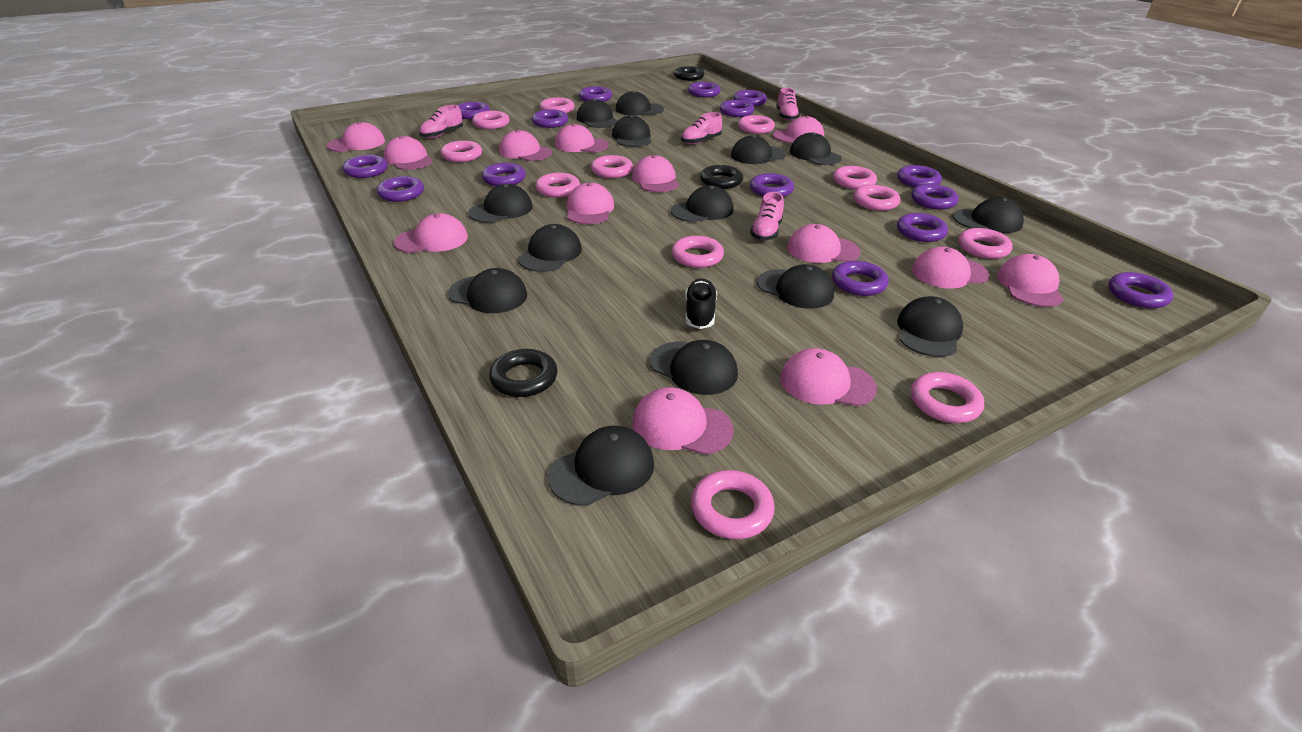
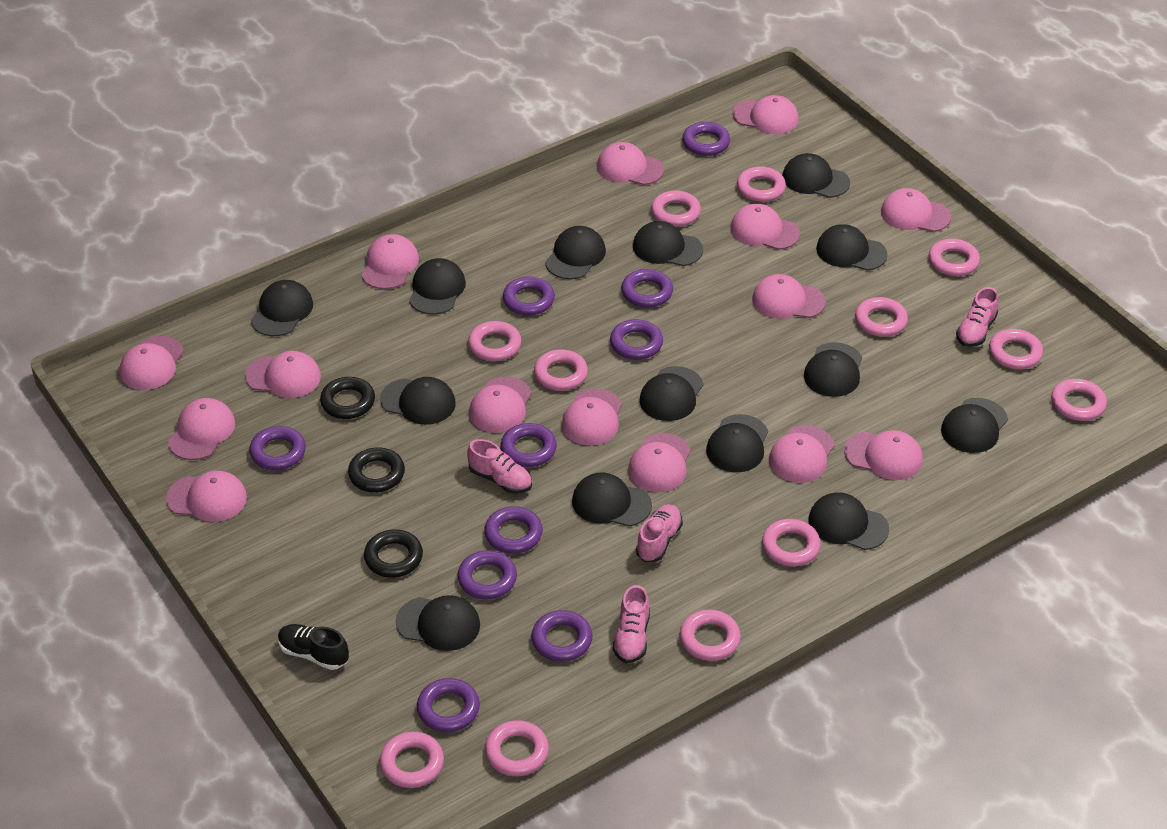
pink cap: [327,122,385,152] [383,136,433,170] [394,213,468,253] [499,130,552,161] [555,124,609,152] [567,183,614,224] [632,155,679,192] [632,387,734,455] [773,116,824,143] [780,348,877,406] [787,224,860,263] [912,247,989,288] [997,254,1064,307] = 13 -> [120,336,184,390] [166,471,247,522] [168,398,235,460] [245,351,321,398] [361,234,419,289] [469,377,532,433] [562,388,622,446] [597,142,664,185] [628,433,691,492] [731,204,800,250] [733,95,799,134] [752,274,826,319] [769,425,835,483] [844,430,923,480] [881,188,951,232] = 15
purple ring: [343,155,388,178] [377,176,424,202] [458,102,490,119] [482,163,526,186] [532,109,568,128] [579,86,612,102] [688,82,721,97] [720,100,754,117] [734,90,767,106] [750,173,794,197] [832,261,889,296] [897,165,942,188] [897,213,948,242] [911,184,959,210] [1108,272,1173,308] = 15 -> [249,426,306,470] [417,678,480,732] [457,550,517,599] [484,506,543,554] [501,423,557,467] [503,276,555,316] [531,610,593,662] [610,319,663,360] [621,269,673,308] [682,122,730,156] = 10

